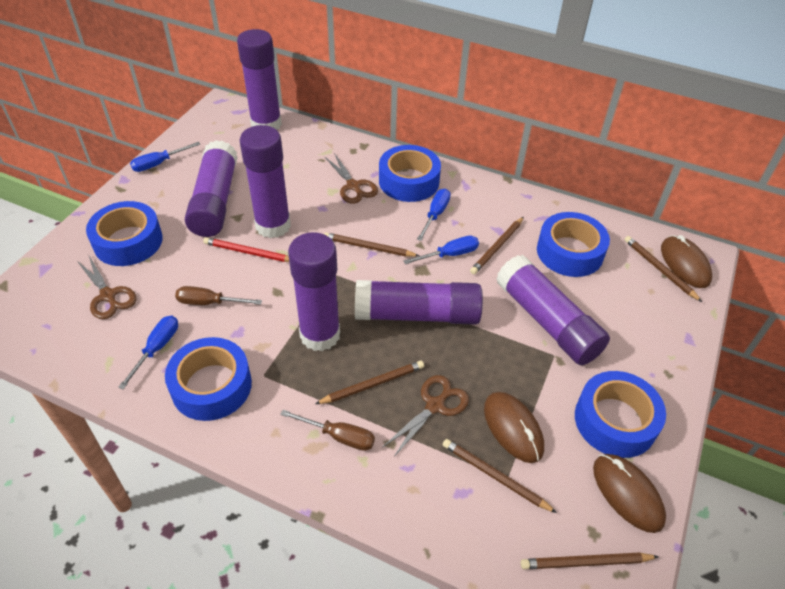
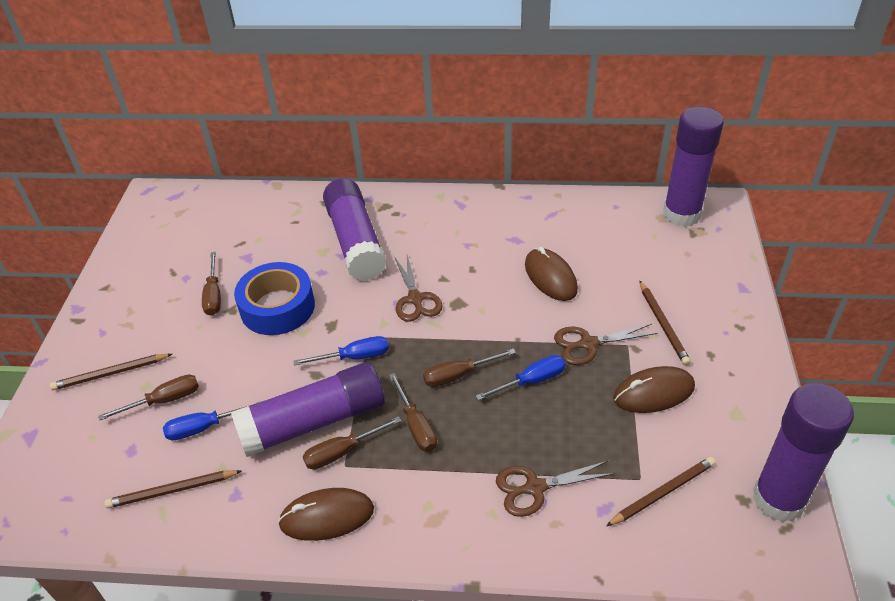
blue screwdriver: [118,316,178,389] [130,142,200,172] [403,236,479,264] [417,189,451,241] = 4 -> [163,401,263,440] [294,336,389,365] [476,355,566,401] = 3
blue tape: [86,201,163,266] [165,337,252,421] [379,145,441,202] [537,212,610,277] [575,371,666,458] = 5 -> [234,262,315,335] = 1
brown pencil: [315,361,424,404] [324,232,419,257] [443,439,557,513] [470,217,524,274] [521,552,659,569] [624,236,702,302] = 6 -> [50,354,172,390] [105,470,242,508] [606,457,716,526] [639,280,691,365] = 4
brown screwdriver: [175,286,262,305] [280,410,375,451] = 2 -> [98,374,199,421] [202,252,221,316] [303,416,401,469] [389,373,437,452] [423,348,516,387] = 5
purple glue stick: [185,140,238,237] [237,29,282,130] [240,125,291,238] [288,232,340,351] [355,280,483,325] [496,255,610,365] = 6 -> [231,362,385,457] [323,178,387,281] [663,106,724,227] [753,383,854,523] = 4
red pencil: [203,237,289,262] = 1 -> none = 0

